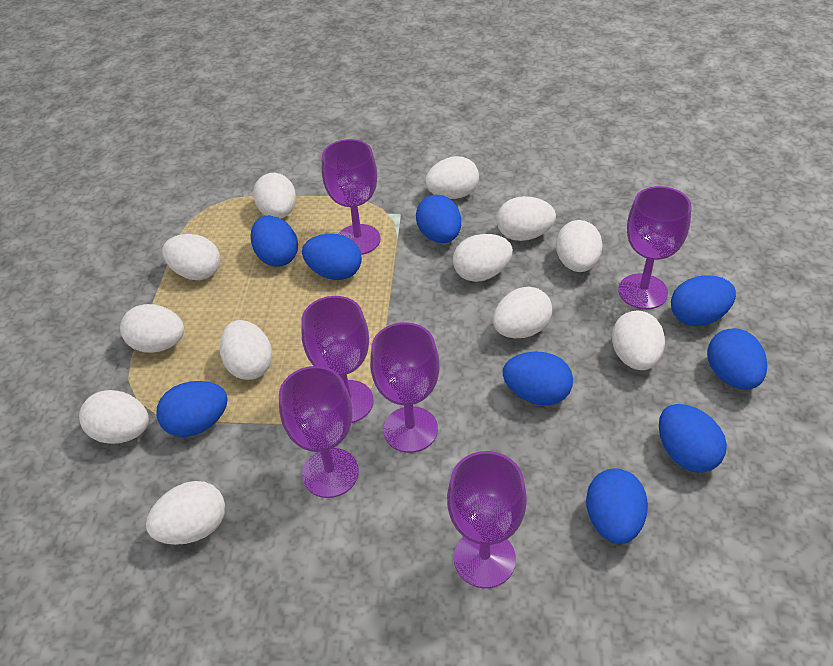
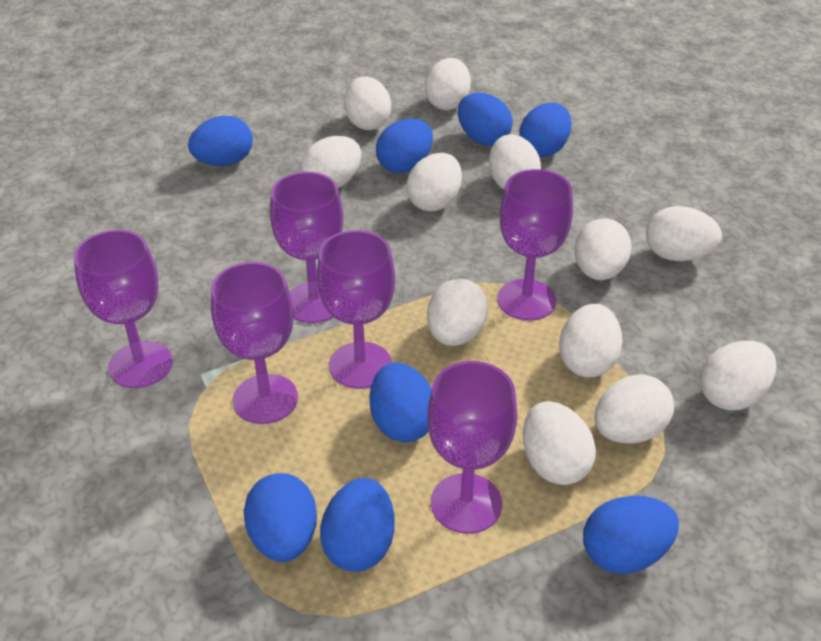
blue egg: [156,381,228,437] [251,216,298,267] [302,234,362,280] [416,195,461,243] [503,351,573,405] [586,468,648,544] [659,404,727,473] [671,275,736,327] [707,328,767,390] = 9 -> [188,116,253,166] [244,473,317,562] [320,478,395,572] [370,362,432,443] [376,119,433,173] [458,93,513,146] [519,103,572,157] [583,496,679,574] = 8

